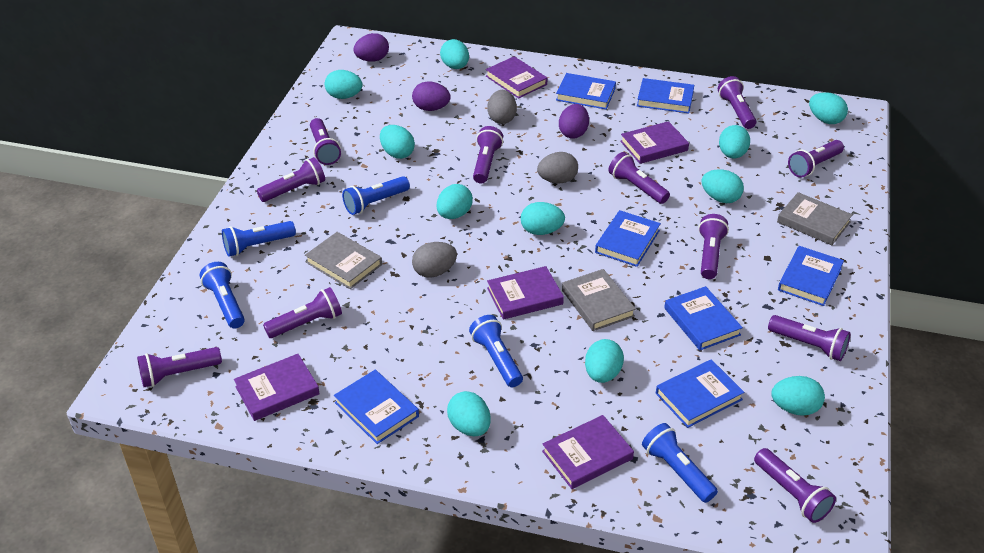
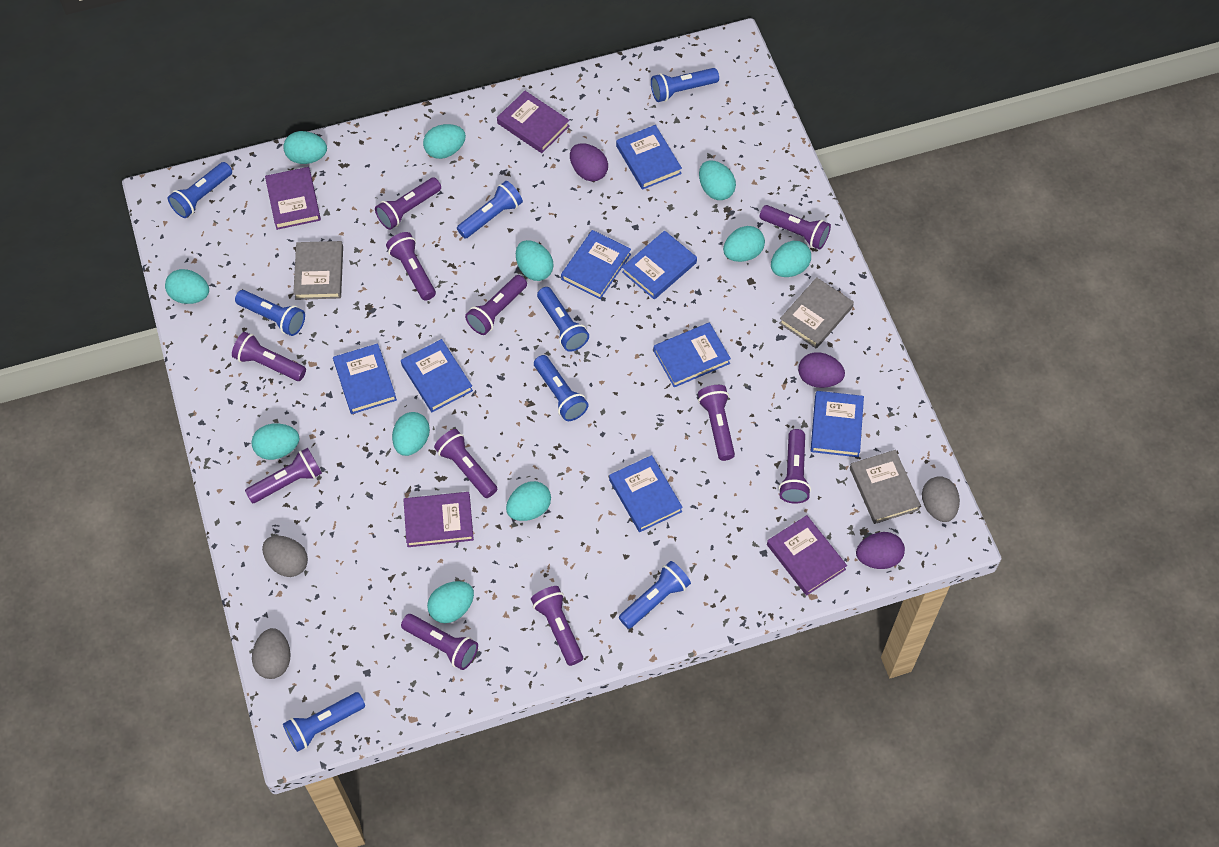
blue book: [334,370,419,444] [556,73,616,110] [595,210,661,267] [637,78,694,113] [656,359,744,428] [664,286,743,350] [778,246,844,306] = 7 -> [333,343,397,414] [401,339,473,412] [561,230,631,299] [609,455,683,532] [616,125,682,190] [622,230,697,299] [654,322,731,387] [811,391,864,457] = 8
blue flashlight: [200,262,245,329] [222,221,296,256] [342,176,410,215] [469,315,523,387] [642,423,718,503] = 5 -> [168,162,232,218] [235,290,305,336] [283,692,365,752] [457,181,523,239] [534,355,589,421] [537,287,589,352] [619,561,691,629] [651,68,719,102] = 8
purple book: [234,354,320,421] [486,56,547,98] [487,266,564,320] [542,415,634,489] [620,121,689,164] = 5 -> [265,167,321,230] [403,492,474,547] [497,91,570,153] [767,515,847,595] = 4

